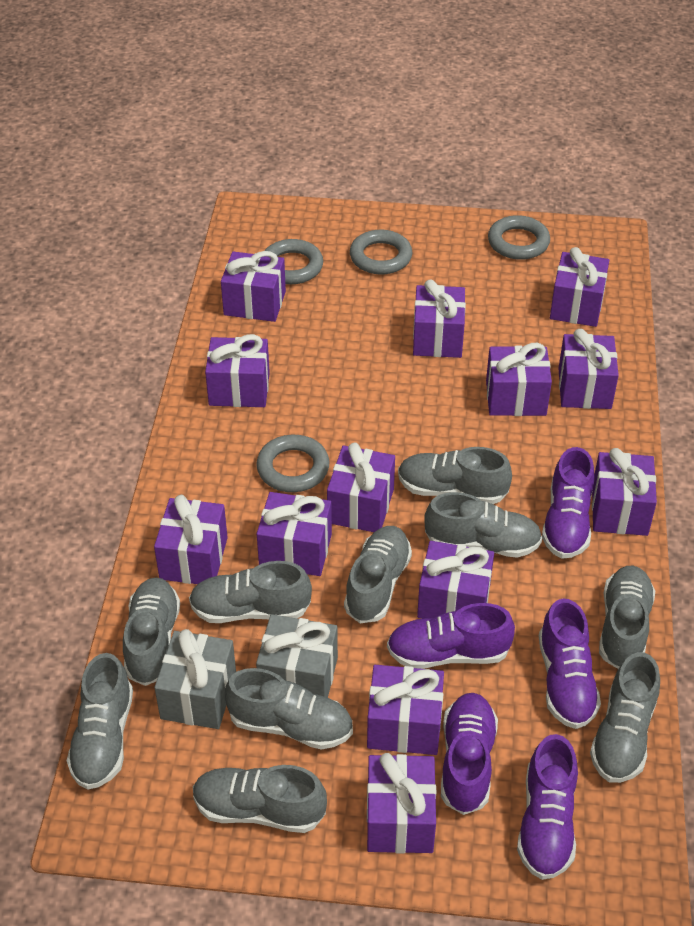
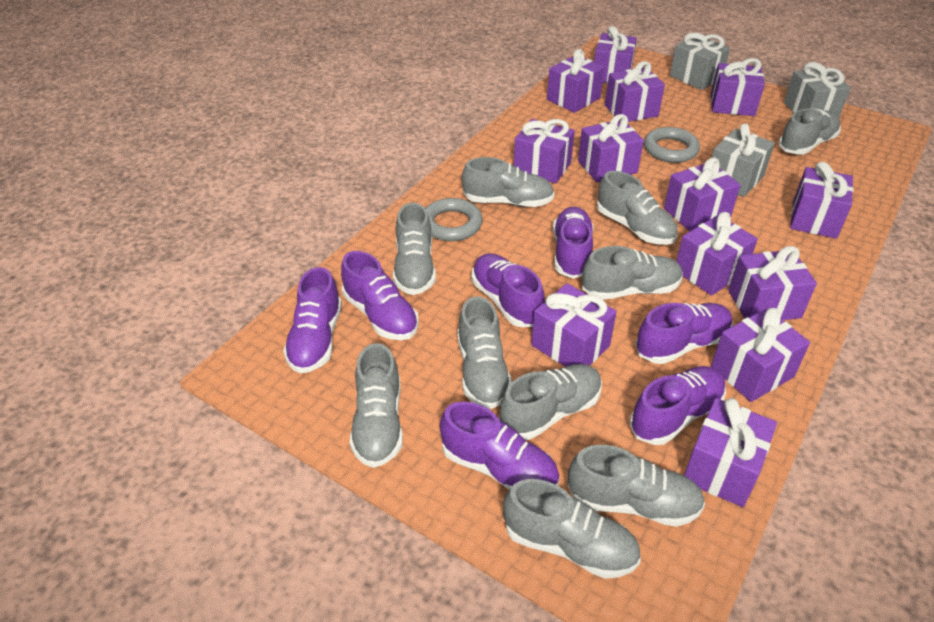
grey gift: [154,629,236,729] [256,614,338,698] = 2 -> [670,33,730,90] [712,124,775,197] [784,62,851,117] = 3
grey ring: [256,435,330,492] [264,239,323,284] [350,230,412,275] [488,215,550,260] = 4 -> [425,198,483,241] [644,127,700,163] = 2
purple shoe: [387,603,515,669] [441,693,498,815] [517,734,578,880] [539,598,601,729] [542,447,595,559] = 5 -> [283,267,342,374] [341,251,419,340] [440,402,559,490] [472,253,545,327] [553,207,593,279] [630,366,726,445] [636,303,733,364] = 7

